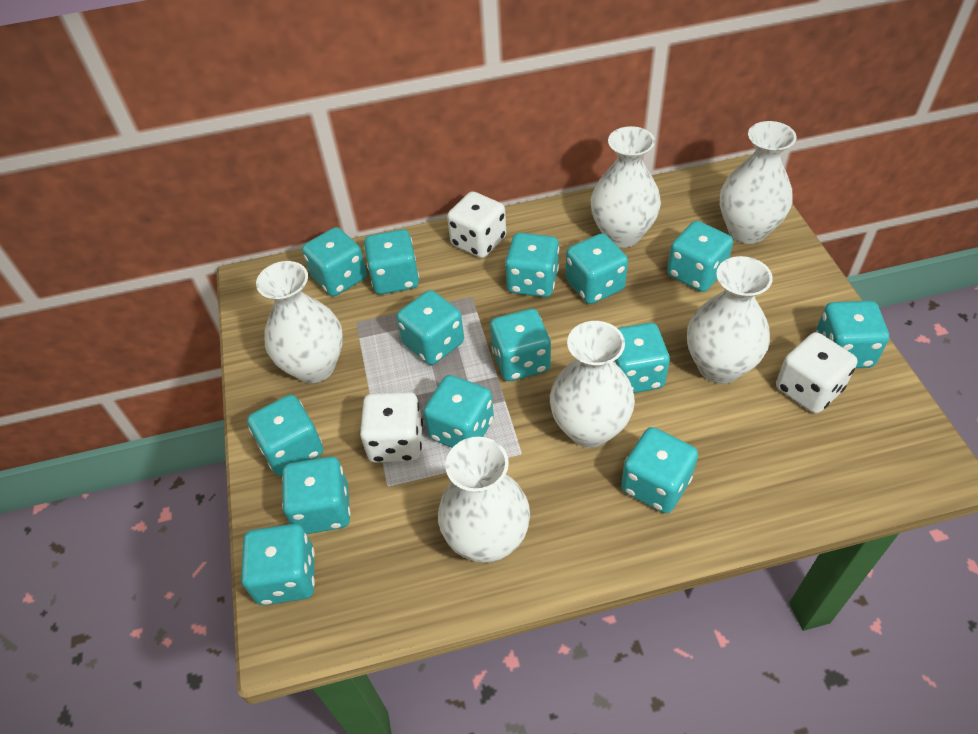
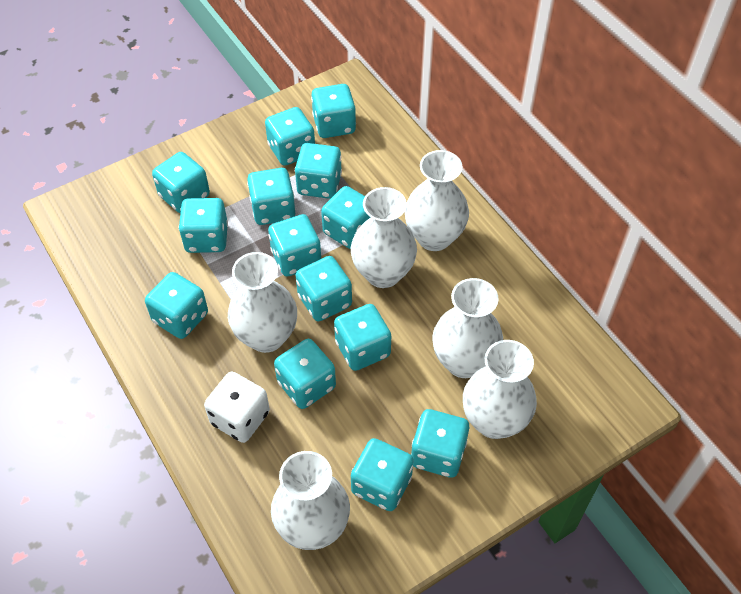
white dice: [360,392,423,463] [447,191,506,258] [776,332,857,413] = 3 -> [204,372,270,443] = 1

